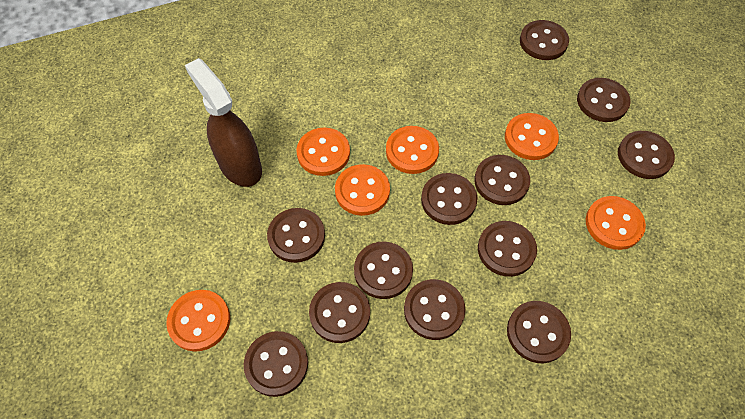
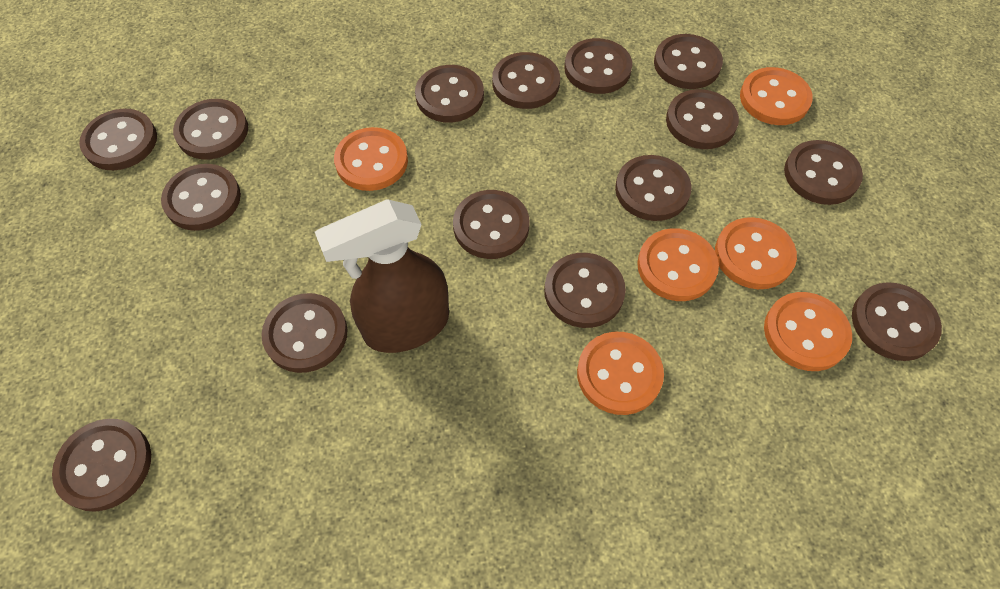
brown button: [244,331,308,397] [267,208,325,263] [309,282,370,343] [354,241,413,299] [404,279,466,340] [421,173,477,225] [474,155,530,205] [478,221,537,277] [507,301,571,363] [520,20,569,60] [577,78,631,122] [618,131,675,179] = 12 -> [52,419,151,512] [79,109,157,170] [161,164,241,231] [173,99,248,159] [262,293,348,373] [415,65,484,123] [453,190,530,259] [492,52,560,109] [544,253,626,328] [564,38,632,94] [615,155,691,221] [654,34,723,89] [666,89,739,149] [784,140,863,205] [852,282,942,361] = 15

